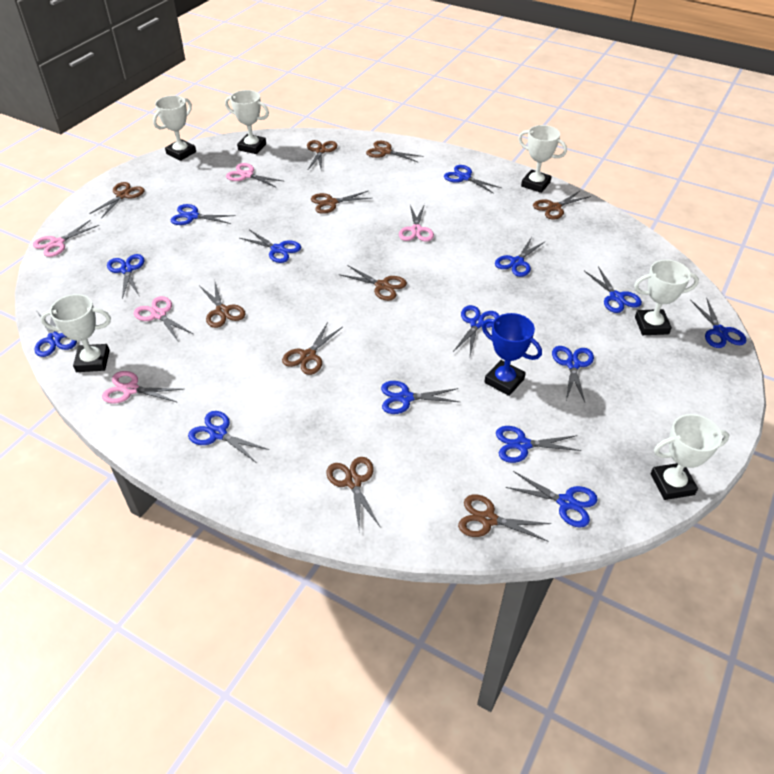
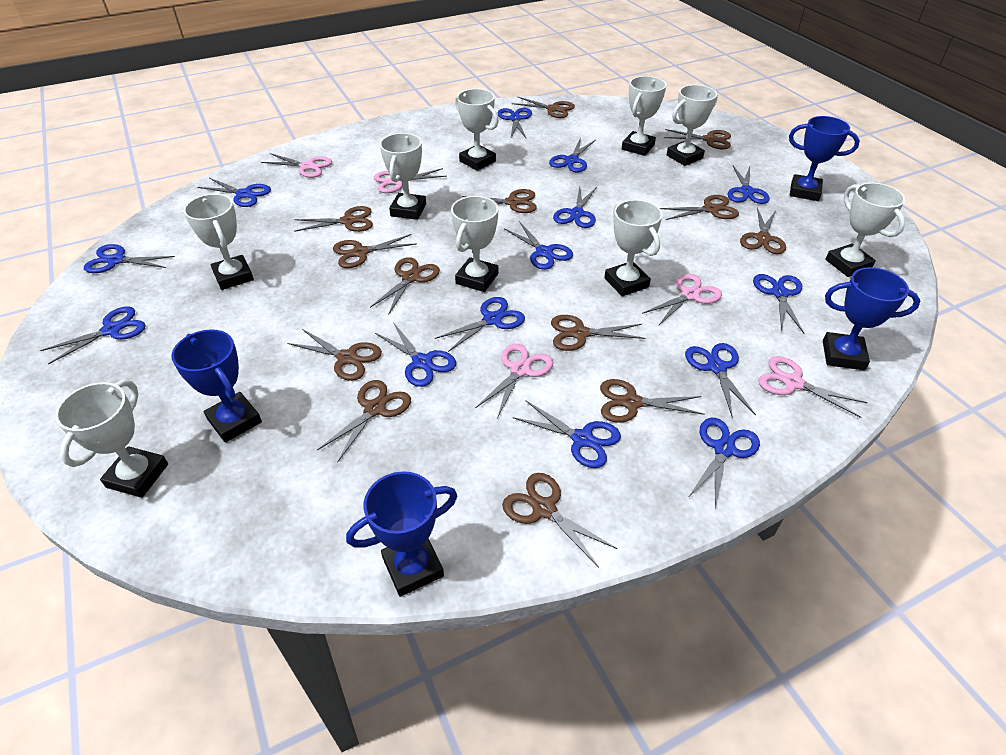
blue trophy: [482,313,542,396] = 1 -> [171,329,262,443] [346,471,457,597] [789,116,860,201] [823,267,920,370] = 4
brown scissors: [89,182,144,219] [200,282,245,328] [282,322,342,375] [307,140,337,170] [311,191,371,214] [326,457,381,529] [339,265,407,301] [366,141,424,163] [458,494,552,542] [533,190,591,219] = 10 -> [288,329,382,381] [294,206,373,232] [317,380,411,462] [333,234,417,268] [370,257,440,315] [462,189,537,213] [502,473,617,568] [512,97,575,118] [551,315,646,351] [600,379,705,423] [660,195,739,220] [664,129,731,149] [740,207,786,254] = 13
white trophy: [41,294,111,372] [153,95,196,161] [225,90,269,154] [518,125,567,193] [634,260,699,335] [651,414,729,500] = 6 -> [55,380,168,498] [183,194,254,290] [380,133,426,220] [451,196,499,292] [455,89,499,171] [604,200,663,296] [622,76,666,156] [667,85,718,166] [825,183,905,277] = 9

